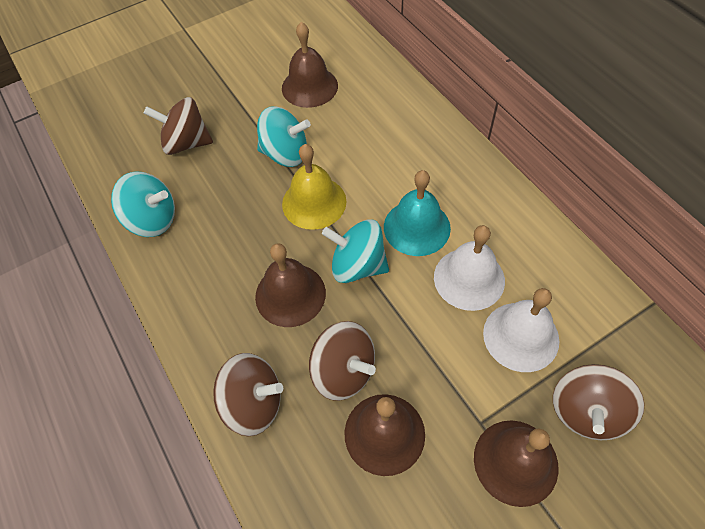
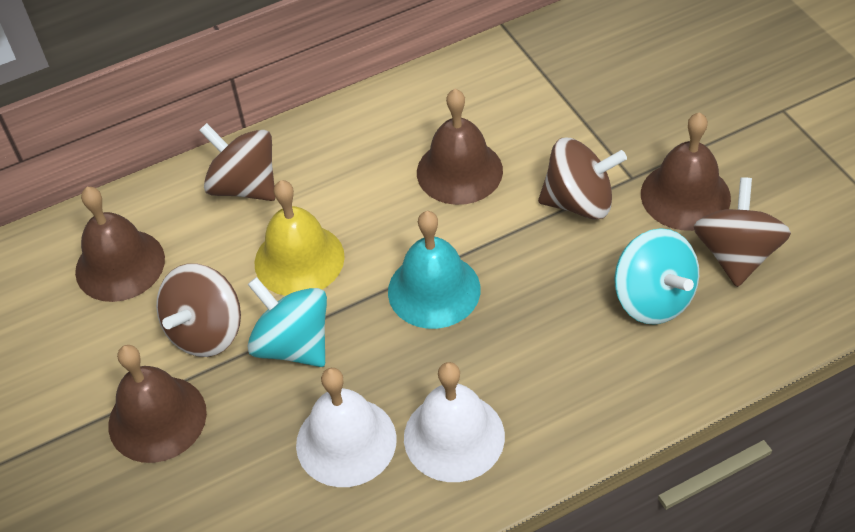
turquoise spinning top: [111,171,175,237] [257,106,311,167] [322,219,389,283] = 3 -> [247,277,327,367] [614,228,699,325] = 2

